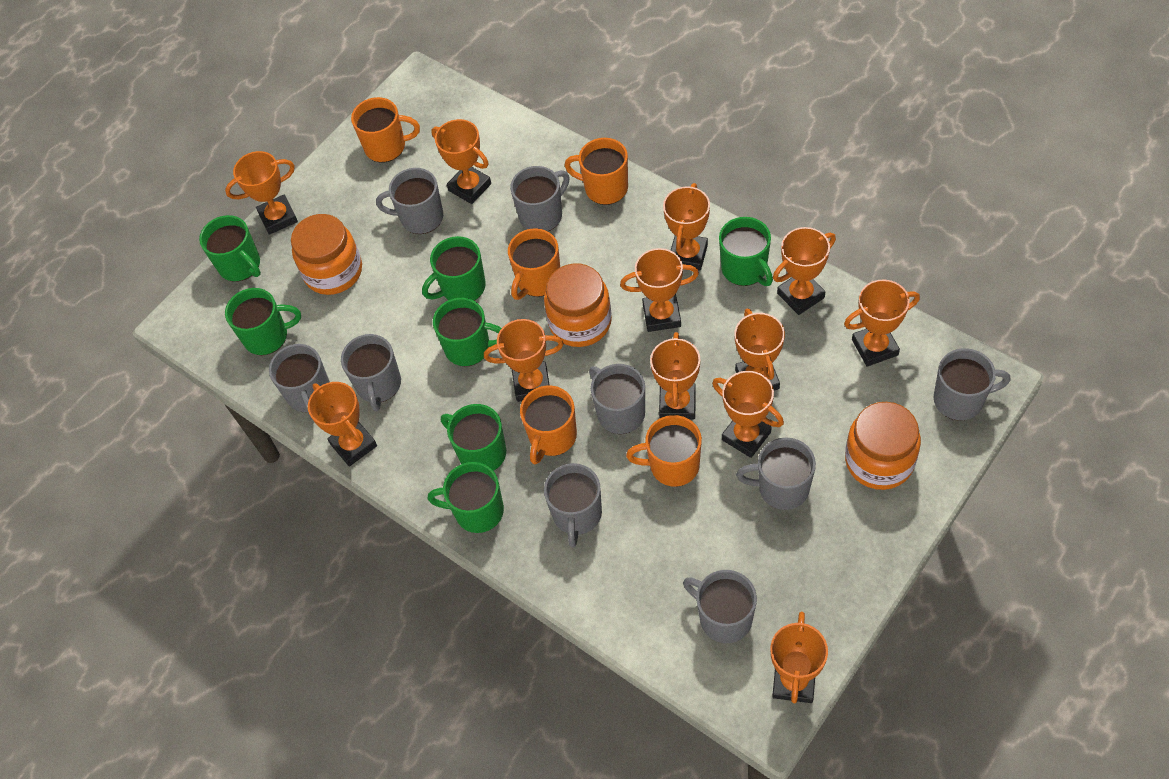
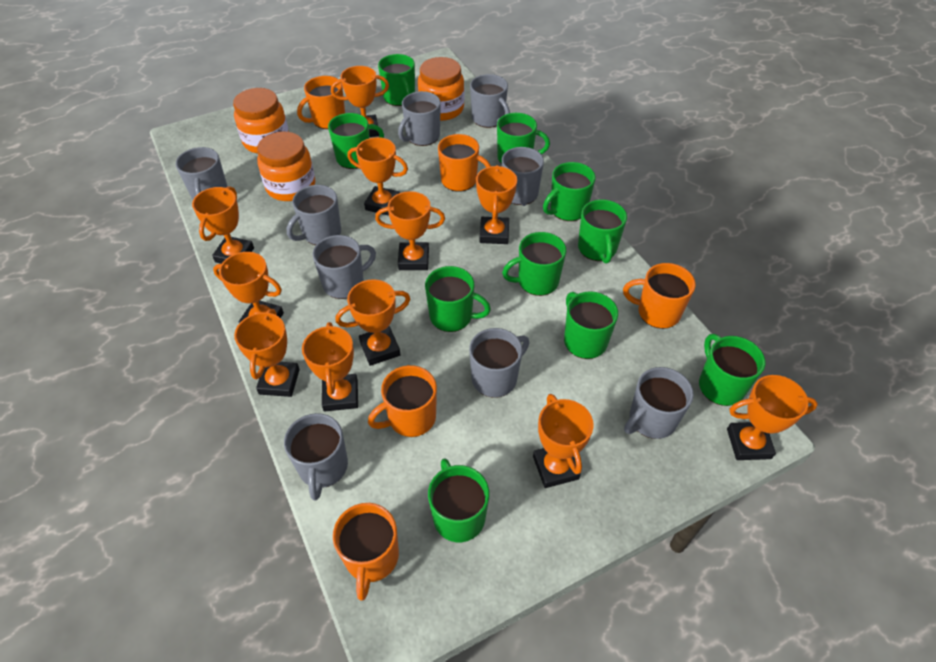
green mug: [199,215,261,282] [225,288,301,355] [422,236,486,301] [428,462,504,533] [433,298,502,366] [441,404,506,471] [719,217,773,286] = 7 -> [328,113,384,169] [378,54,415,106] [425,266,491,332] [428,458,489,542] [497,113,550,164] [502,232,566,296] [543,162,596,221] [564,291,618,359] [578,199,627,264] [699,334,765,406] = 10
orange trophy: [225,151,298,235] [308,382,377,467] [431,119,491,204] [484,319,564,402] [620,248,699,332] [650,332,700,419] [663,183,710,271] [712,371,784,458] [735,308,785,391] [771,612,828,703] [773,227,836,315] [844,279,920,367] = 12 -> [192,186,254,264] [213,252,284,323] [234,309,300,397] [302,322,358,411] [331,66,389,137] [335,279,410,366] [347,137,408,216] [375,191,445,270] [476,165,517,244] [533,394,594,488] [727,375,818,460] = 11

